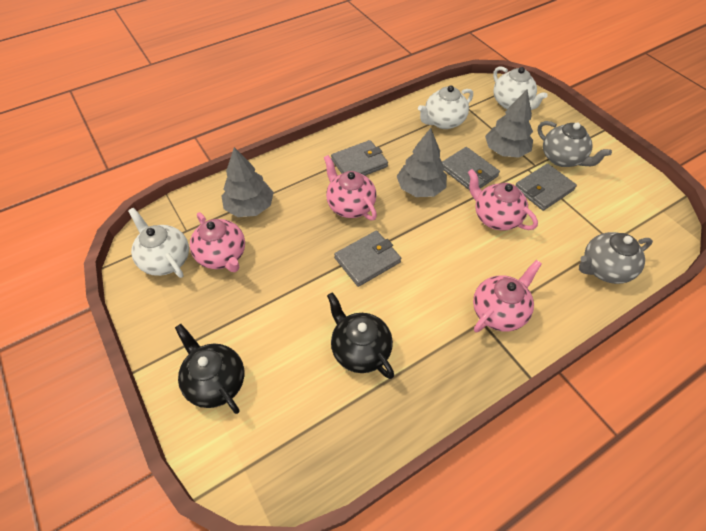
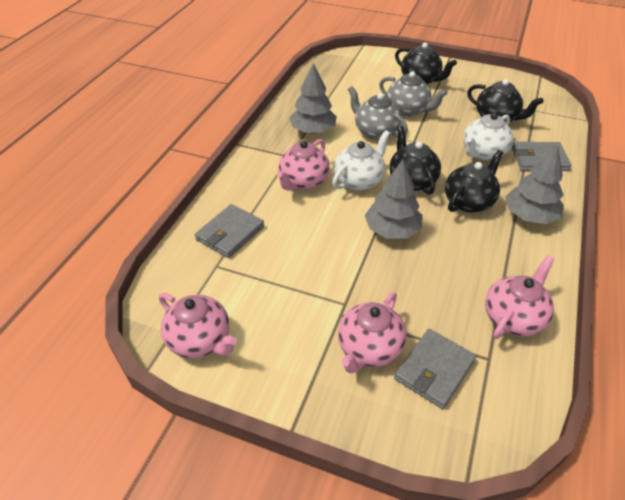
black teapot: [175,324,244,414] [327,292,394,379] = 2 -> [389,126,441,195] [395,43,457,85] [445,150,503,213] [467,79,543,122] = 4
grey wallet: [331,140,388,176] [334,231,401,287] [442,147,500,190] [516,164,577,211] = 4 -> [195,204,264,258] [394,329,476,409] [512,142,572,171] = 3
white teapot: [128,208,189,278] [418,85,473,129] [493,66,548,110] = 3 -> [332,130,390,191] [463,113,513,160] = 2

